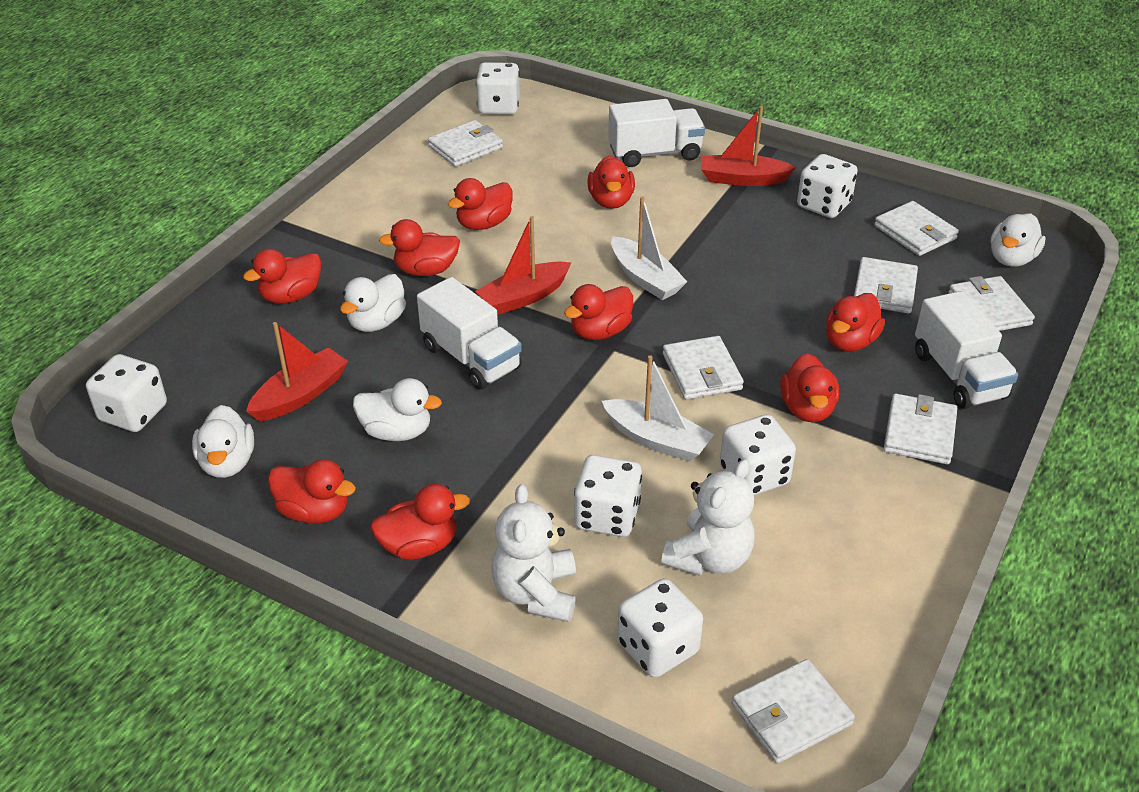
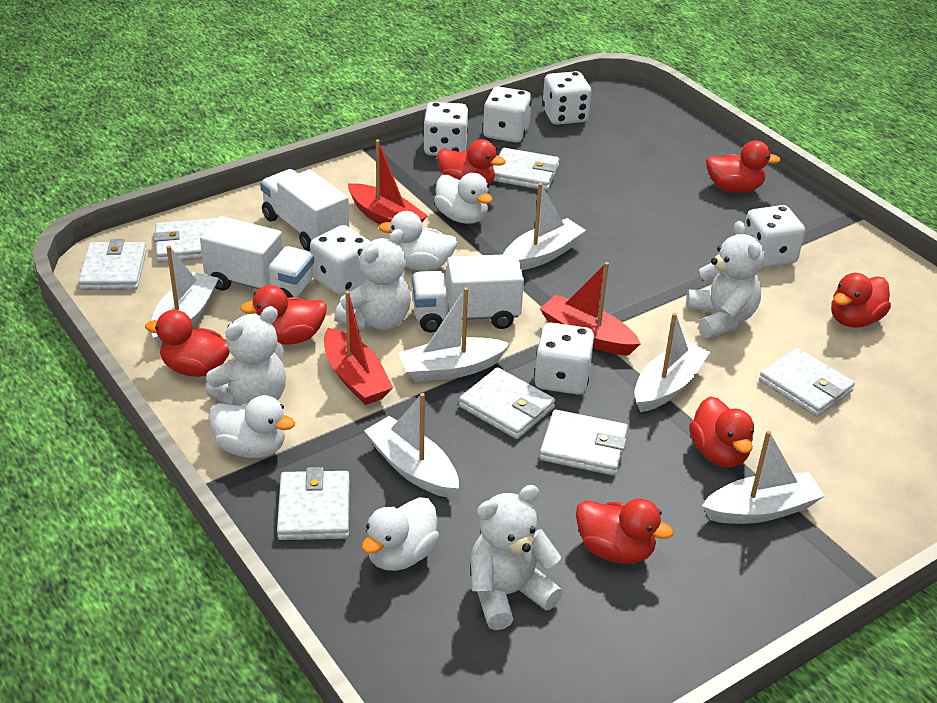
red duck: [243,249,321,304] [268,459,356,524] [370,484,470,560] [379,219,460,276] [448,178,513,230] [564,284,633,340] [587,156,635,209] [780,353,839,422] [826,293,885,351] = 9 -> [145,310,230,377] [240,285,327,345] [437,139,506,185] [576,499,674,564] [689,396,754,467] [706,140,781,193] [831,273,891,328] = 7
white boat: [602,355,714,462] [611,196,687,300] = 2 -> [151,245,219,346] [364,393,459,498] [398,287,510,382] [503,183,586,270] [634,313,711,412] [702,431,825,524] = 6
white teddy bear: [491,484,576,622] [661,459,755,576] = 2 -> [205,306,286,406] [334,229,411,331] [471,485,563,630] [686,221,764,338] = 4

